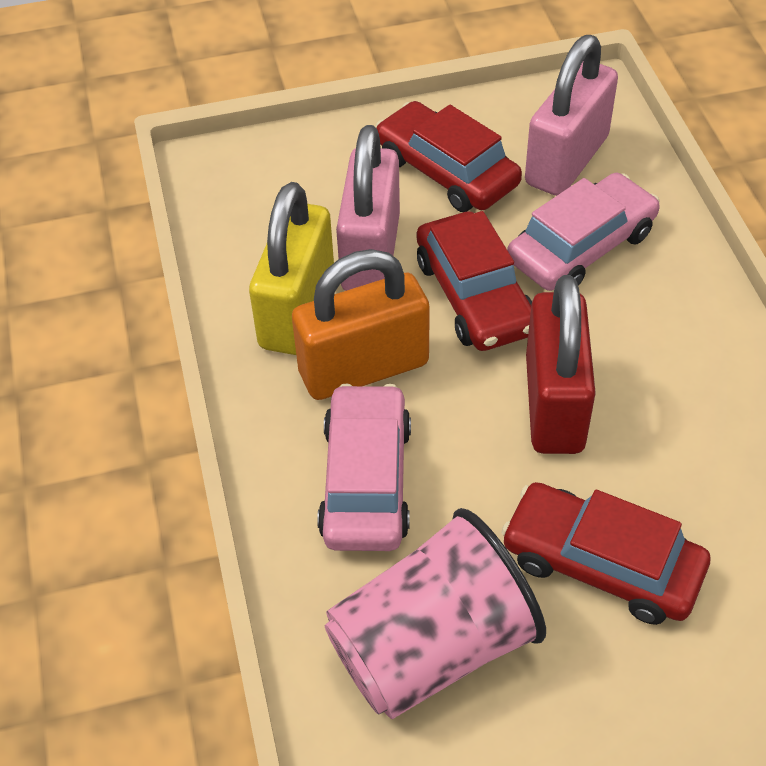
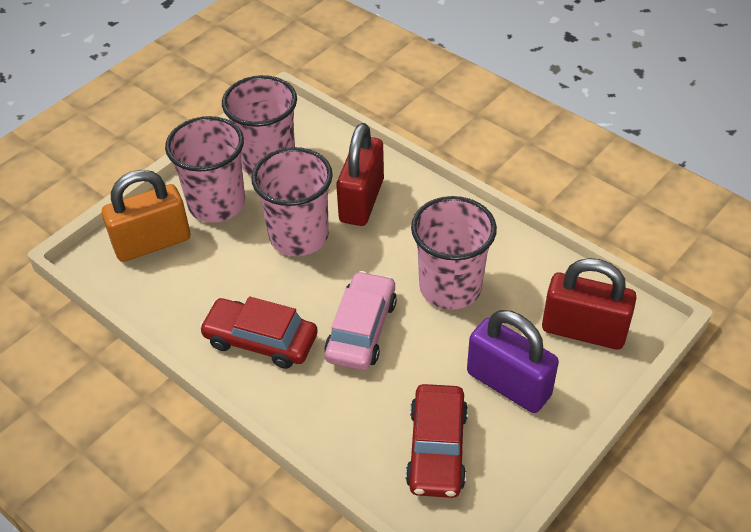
pink car: [317,384,411,551] [507,173,660,291] = 2 -> [324,271,397,370] = 1
pink cup: [325,508,546,719] = 1 -> [165,116,245,223] [222,75,297,176] [251,147,333,256] [411,196,497,310] = 4
pink padlock: [336,125,400,291] [525,35,618,196] = 2 -> none = 0
purple padlock: none = 0 -> [467,310,559,413] = 1
red car: [376,101,522,212] [417,211,532,351] [501,482,710,625] = 3 -> [199,296,318,369] [406,384,468,498] = 2
red padlock: [526,275,596,454] = 1 -> [336,123,384,226] [542,258,637,350] = 2
yellow padlock: [249,182,334,355] = 1 -> none = 0

